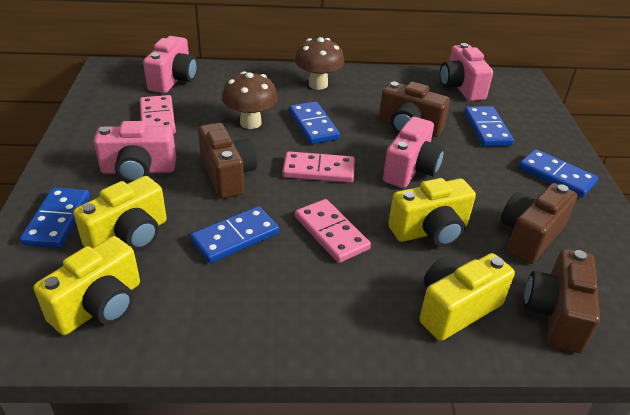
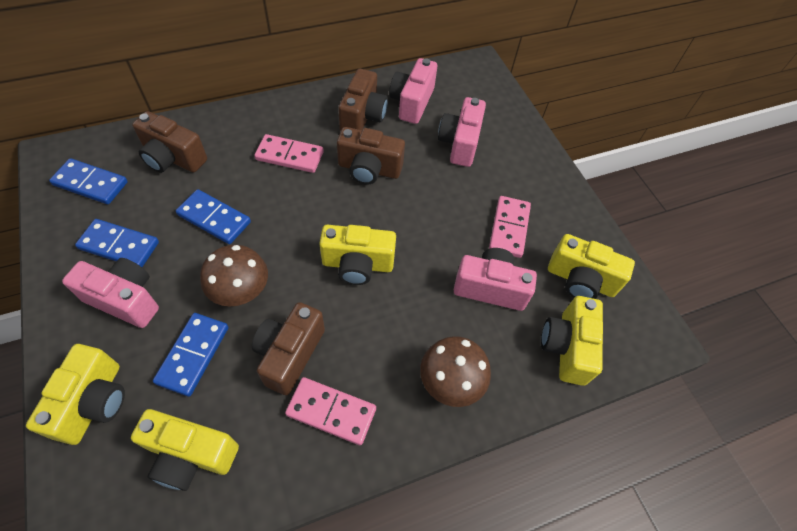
blue domino: [20,187,90,248] [190,206,279,263] [289,101,340,144] [464,106,514,146] [519,149,598,197] = 5 -> [49,158,128,204] [75,219,159,267] [153,313,229,397] [176,189,251,244] = 4
yellow camera: [34,236,140,335] [73,176,167,251] [388,178,476,247] [420,253,515,341] = 4 -> [26,344,125,445] [131,409,239,491] [319,225,396,285] [541,296,603,386] [548,234,635,299] = 5

